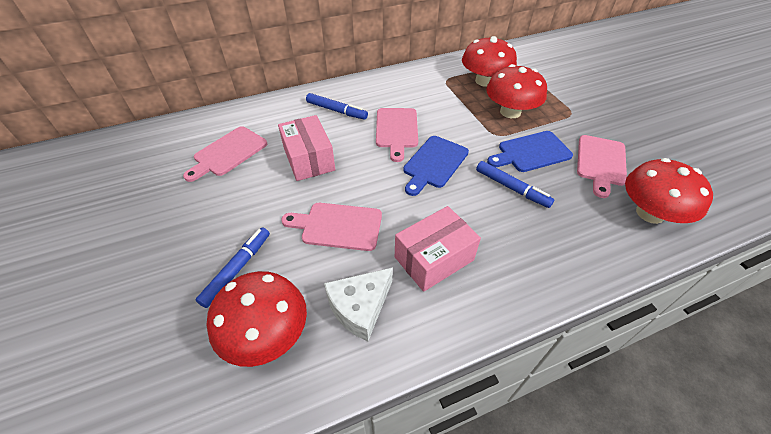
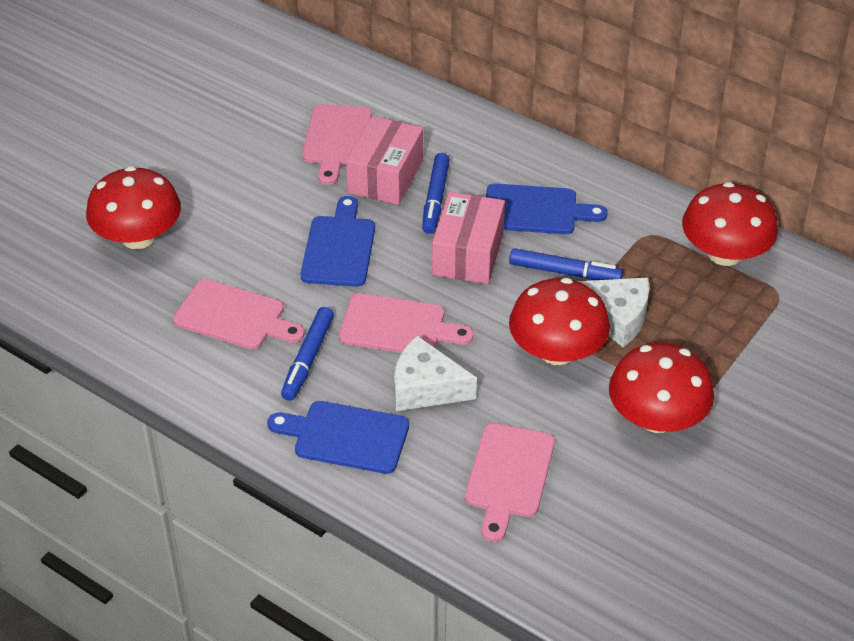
blue cutting board: [403,136,469,196] [487,131,573,172] = 2 -> [267,401,409,474] [301,196,375,287] [486,183,608,234] = 3
white cheese: [324,267,393,341] = 1 -> [394,336,477,411] [578,277,649,347] = 2

